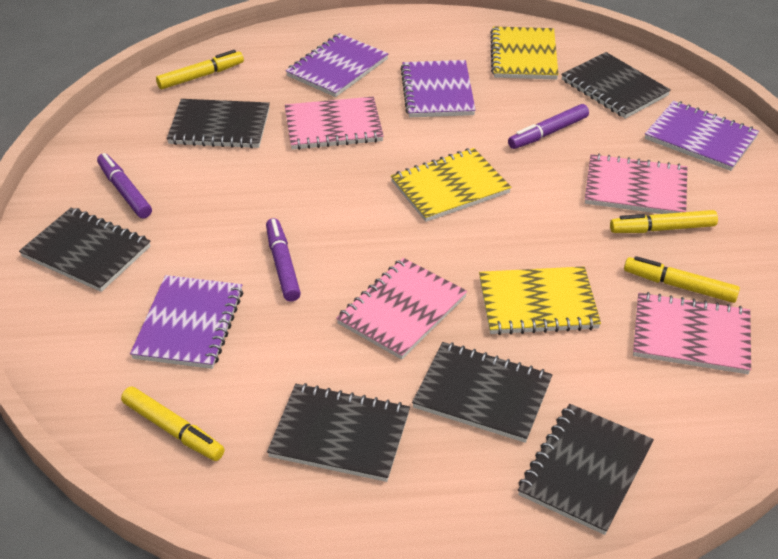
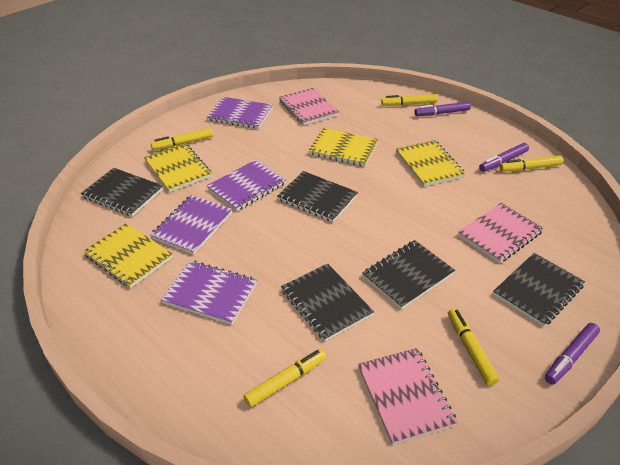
black notebook: [19,207,150,292] [167,99,270,148] [267,383,410,482] [412,342,552,443] [518,404,654,535] [561,52,671,119] = 6 -> [81,168,163,216] [277,171,358,222] [281,263,374,341] [362,240,455,309] [493,253,585,327] = 5
pink notebook: [285,97,384,150] [336,258,467,360] [585,154,687,214] [633,292,751,374] = 4 -> [279,88,339,125] [358,348,457,445] [458,203,544,263] = 3
yellow marker: [121,386,225,461] [156,50,244,89] [610,210,718,233] [624,256,740,303] = 4 -> [151,128,213,150] [244,349,326,407] [381,94,438,106] [448,308,499,386] [500,155,563,172] = 5
yellow notebook: [391,148,511,222] [479,266,601,335] [490,26,559,80] = 3 -> [83,223,173,288] [144,143,212,192] [308,128,378,167] [396,140,466,186] = 4

